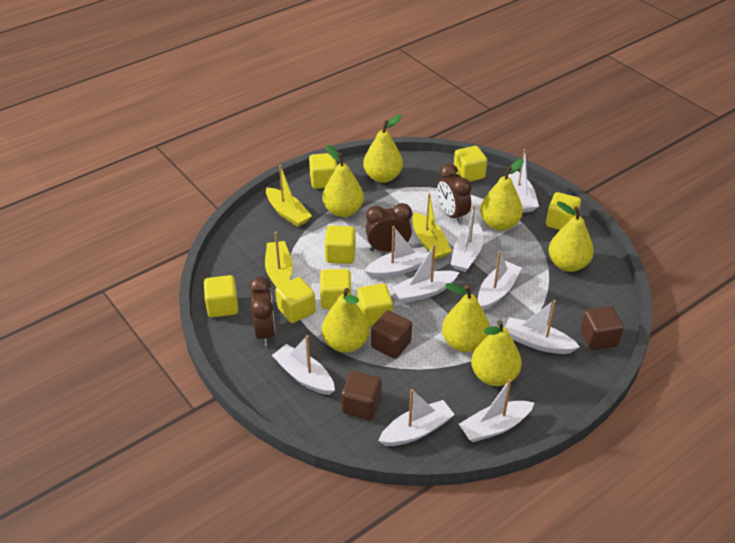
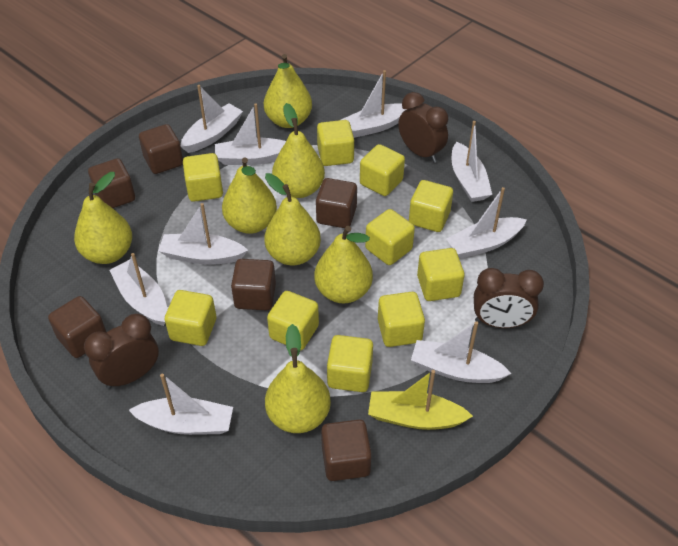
brown cube: [341,371,382,420] [371,311,412,359] [580,306,624,350] = 3 -> [48,296,106,358] [88,158,135,208] [139,124,183,174] [231,259,276,310] [316,178,357,228] [321,419,372,481] = 6
yellow boat: [265,232,292,287] [266,165,312,227] [412,193,452,259] = 3 -> [368,370,473,430] = 1
yellow cube: [204,275,238,317] [275,277,316,323] [309,153,337,189] [320,269,351,309] [325,225,356,264] [357,283,393,326] [454,146,487,182] [546,192,581,230] = 8 -> [165,290,216,346] [183,153,223,202] [267,291,319,350] [317,120,354,166] [327,335,373,392] [360,144,405,196] [365,209,415,265] [378,292,425,347] [409,180,453,232] [417,248,464,301] = 10

